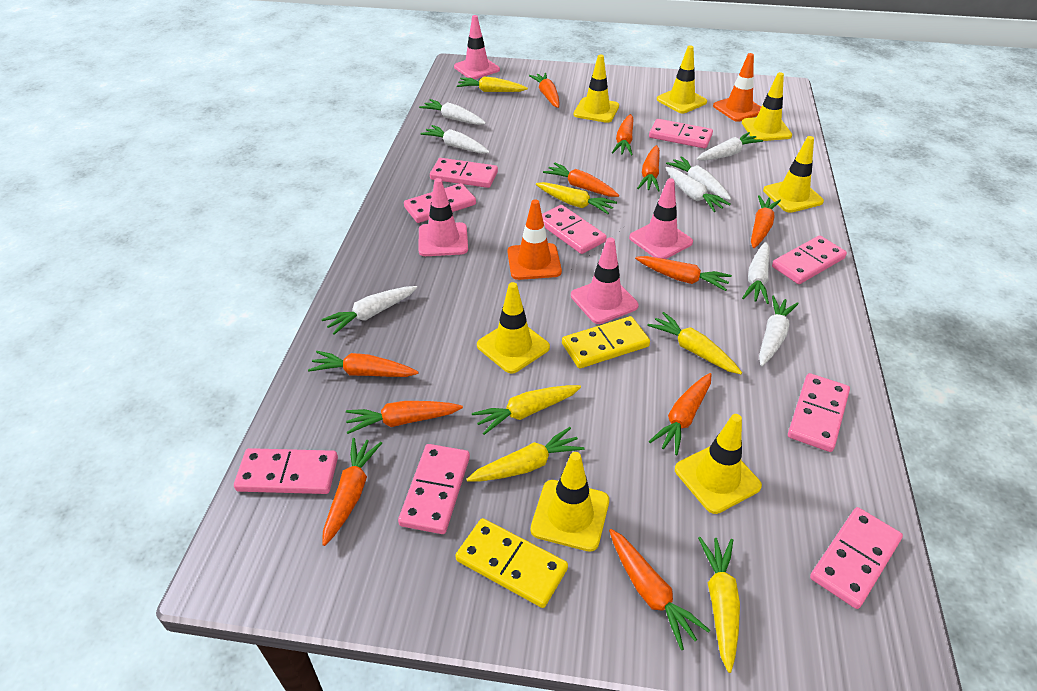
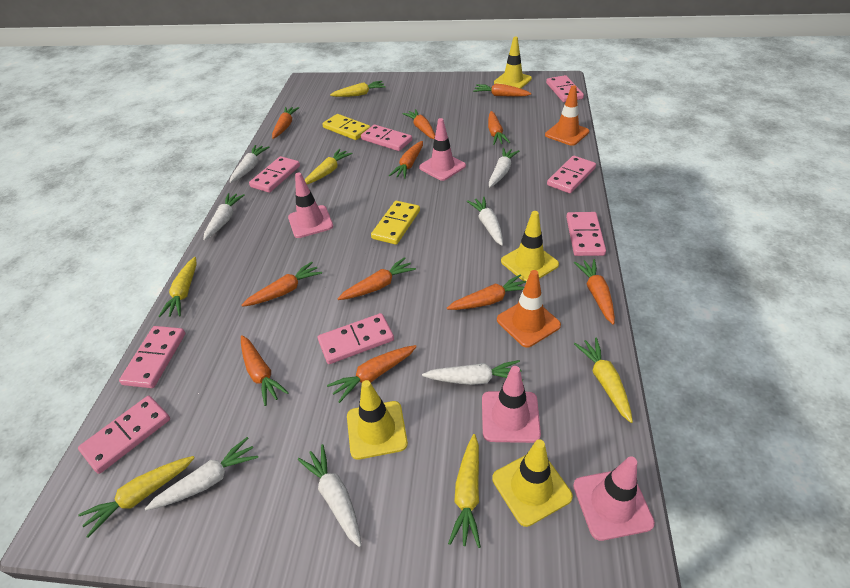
pink domino: [234,448,338,494] [398,444,470,534] [404,183,476,223] [430,158,498,188] [542,205,607,254] [649,119,713,149] [772,235,847,284] [788,373,850,452] [810,507,903,609] = 9 -> [78,396,170,474] [119,326,185,388] [249,156,300,193] [318,313,394,364] [361,125,412,151] [546,75,584,102] [547,156,596,193] [566,212,606,256] = 8
white carrot: [321,286,417,335] [419,99,486,125] [420,125,490,154] [666,156,731,200] [666,167,731,212] [697,132,763,161] [742,242,770,304] [759,296,799,366] = 8 -> [145,437,258,511] [203,193,245,240] [230,145,269,183] [298,444,361,547] [422,360,523,385] [467,197,503,246] [489,148,519,187] = 7
yellow traffic cone: [477,282,550,374] [531,452,609,552] [574,55,619,123] [657,45,707,113] [675,414,762,514] [742,72,792,141] [763,136,824,213] = 7 -> [347,380,408,460] [492,439,573,527] [494,36,532,89] [501,211,559,282] = 4

